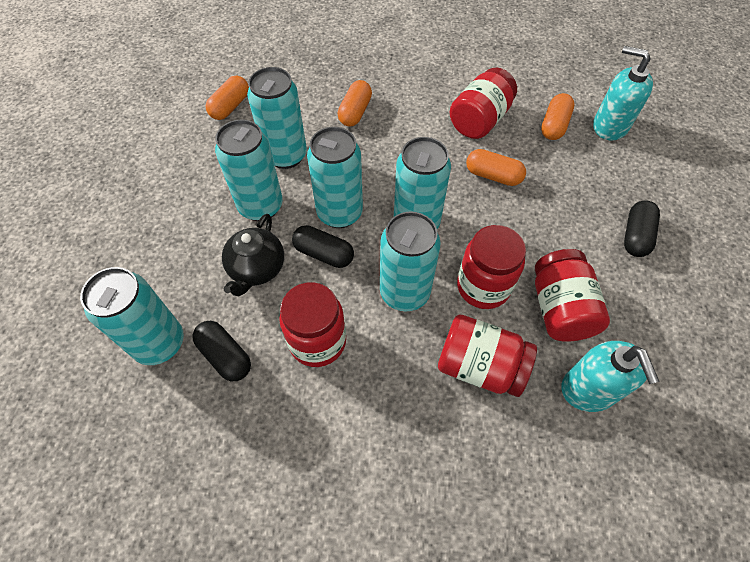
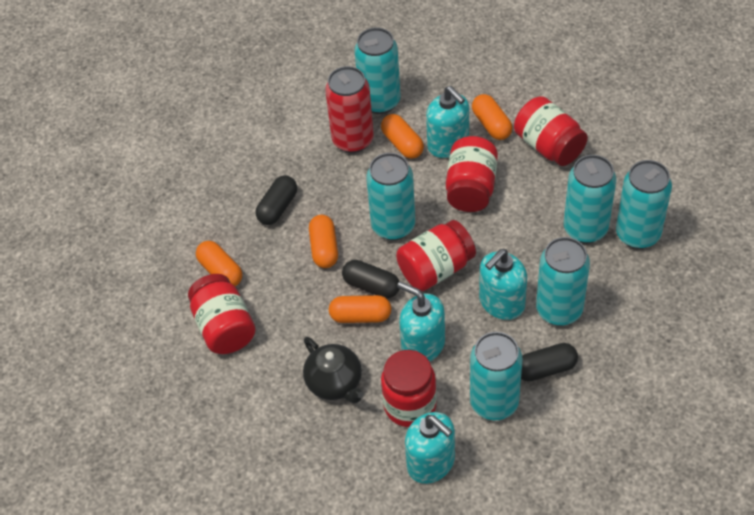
orange capsule: [205,75,249,120] [338,80,372,127] [466,149,526,186] [541,93,574,140] = 4 -> [196,241,242,286] [309,215,338,268] [329,295,392,323] [381,114,424,159] [472,94,513,140] = 5
red can: none = 0 -> [325,66,374,153] = 1
turquoise soap dispenser: [561,341,660,412] [593,46,653,141] = 2 -> [397,282,445,361] [405,412,455,484] [426,86,469,158] [479,249,527,320] = 4

